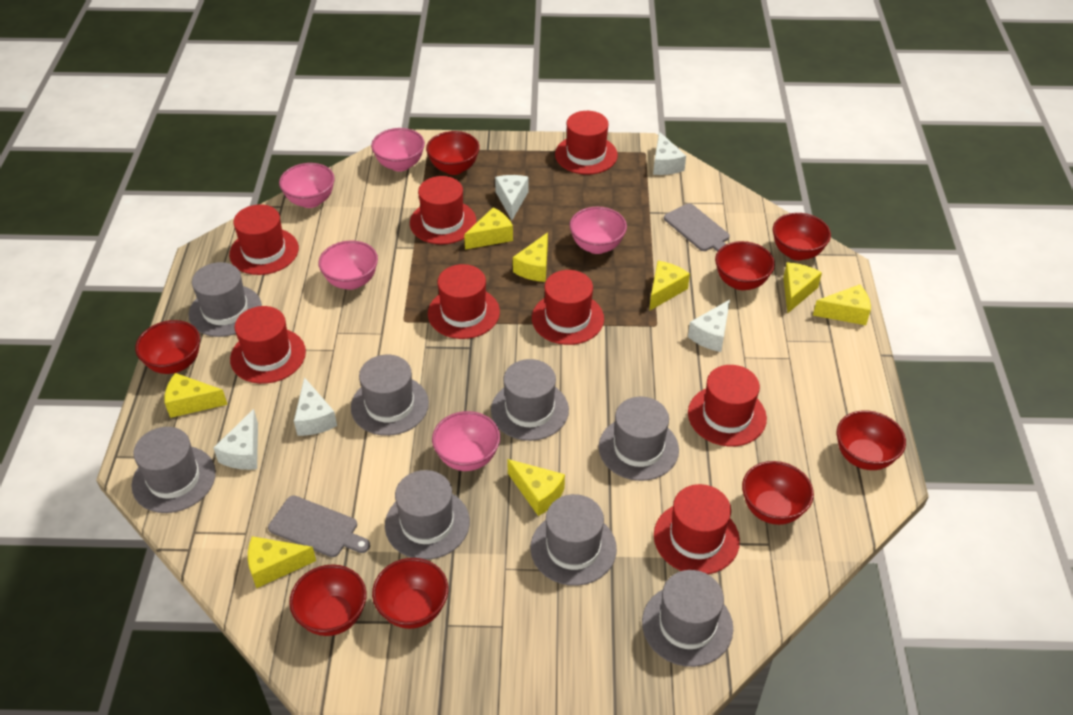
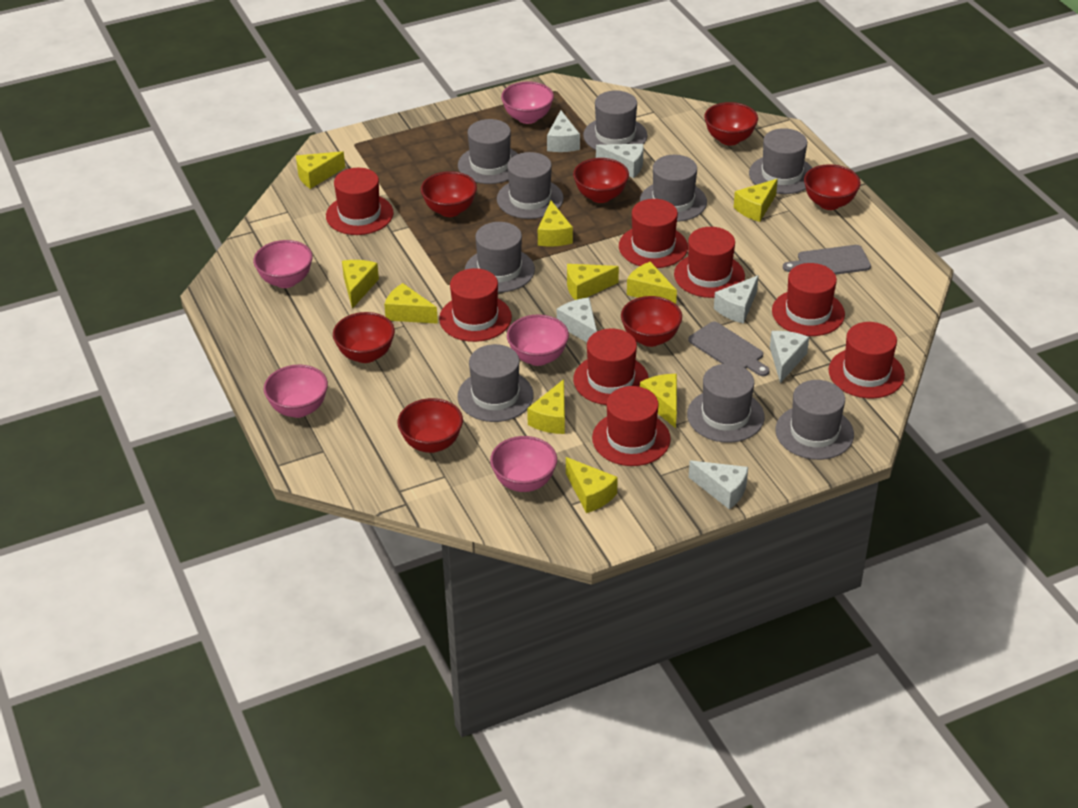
grey hat: [131,427,216,513] [189,262,262,337] [351,355,429,436] [385,470,470,560] [491,359,569,441] [530,494,617,586] [599,397,679,481] [642,570,733,667] = 8 -> [457,344,534,422] [458,119,518,184] [465,222,535,292] [497,152,564,219] [583,91,647,150] [640,155,707,222] [687,364,765,443] [749,128,812,194] [776,380,854,460] = 9
red bowl: [135,320,200,374] [289,564,366,636] [372,558,448,629] [426,131,480,175] [715,241,775,290] [742,461,814,525] [773,213,831,260] [837,410,906,470] = 8 -> [333,312,395,363] [397,398,463,453] [421,171,477,217] [573,158,629,203] [621,296,682,347] [704,102,758,146] [804,164,861,210] = 7
white cheese: [213,409,258,470] [294,377,337,436] [495,175,529,220] [653,132,686,175] [688,300,730,352] = 5 -> [547,110,580,152] [557,298,597,342] [596,144,644,178] [689,461,748,509] [714,275,759,324] [770,331,809,383] = 6
yellow cheese: [164,373,228,418] [248,536,316,588] [464,207,513,250] [507,459,565,516] [513,232,548,282] [649,261,690,311] [783,262,822,313] [813,284,871,325] = 8 -> [296,151,345,189] [342,260,379,309] [384,283,438,324] [527,379,565,434] [538,201,573,246] [566,457,618,513] [567,264,619,300] [627,261,677,304] [640,374,677,428] [734,179,778,222] = 10

